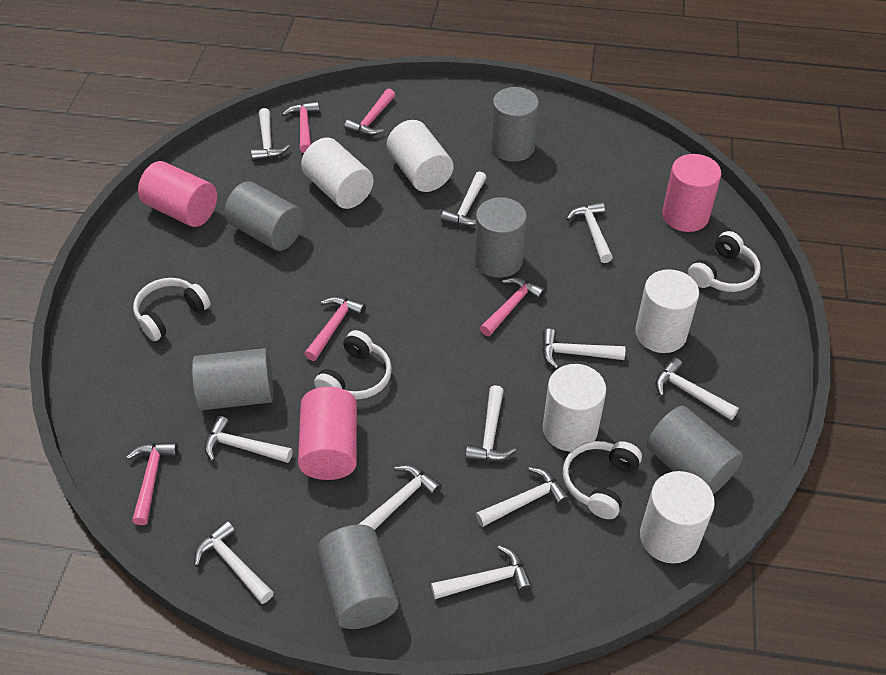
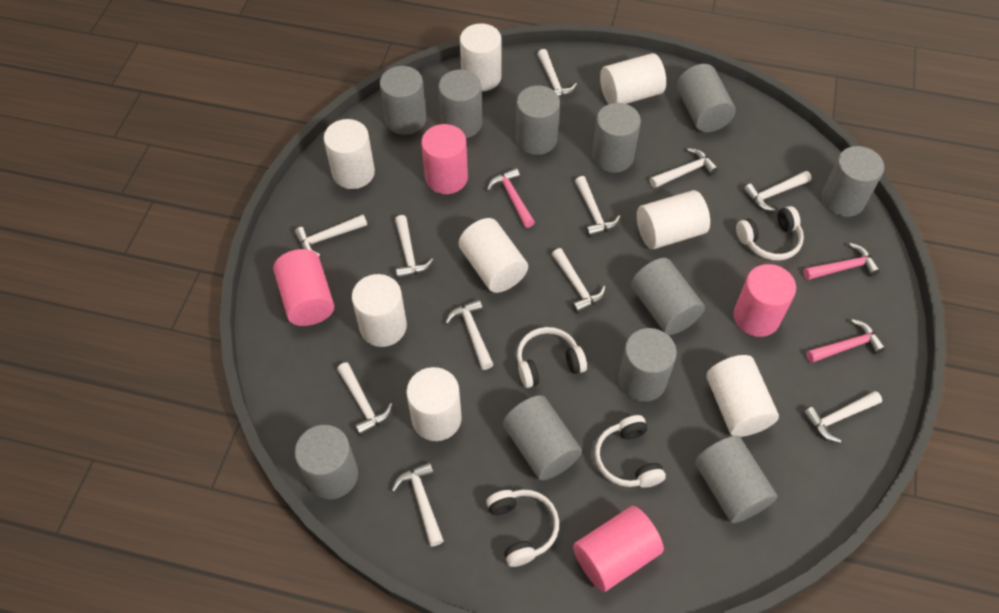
grey cylinder: [192,348,273,410] [224,181,304,251] [317,525,399,629] [475,197,527,278] [491,87,539,162] [647,406,743,494] = 6 -> [295,425,358,499] [380,66,426,135] [438,70,483,138] [503,395,582,480] [516,85,560,155] [592,103,641,173] [618,328,677,402] [631,258,705,335] [677,64,735,132] [695,436,777,523] [821,146,884,217] = 11
pink cylinder: [138,161,217,227] [298,387,357,480] [662,154,721,232] = 3 -> [273,249,334,326] [421,124,468,194] [573,506,664,592] [733,264,796,337] = 4
pink hammer: [126,442,178,525] [282,101,319,153] [304,296,366,361] [344,89,395,136] [480,277,546,336] = 5 -> [487,168,535,228] [803,243,880,280] [806,319,886,363] = 3
white cylinder: [301,138,374,209] [387,120,453,192] [543,364,606,452] [635,269,699,353] [640,471,715,564] = 5 -> [324,119,375,189] [352,274,407,347] [406,367,462,441] [459,218,528,293] [460,23,502,91] [600,53,666,104] [637,190,710,249] [706,355,779,437] = 8

